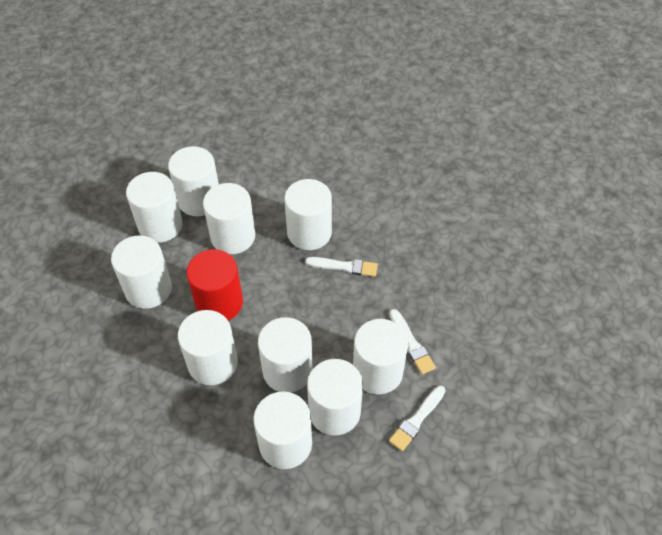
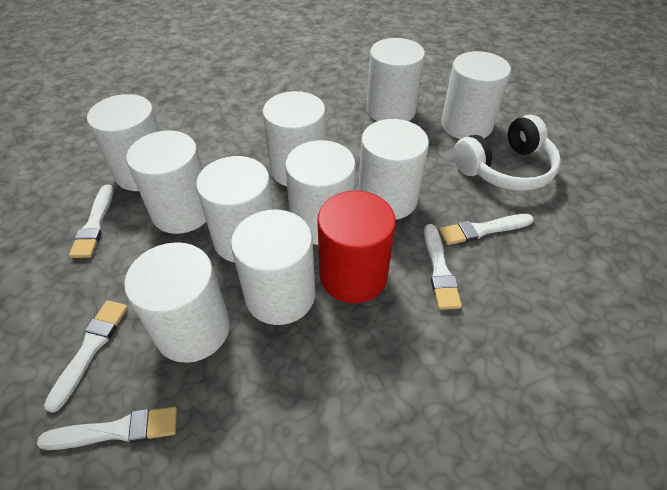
white brush: [305,257,378,277] [389,309,436,375] [389,386,446,451] = 3 -> [37,407,177,450] [44,300,128,413] [69,185,114,258] [424,224,462,310] [439,214,534,245] = 5
white headphones: none = 0 -> [453,115,561,191] = 1

